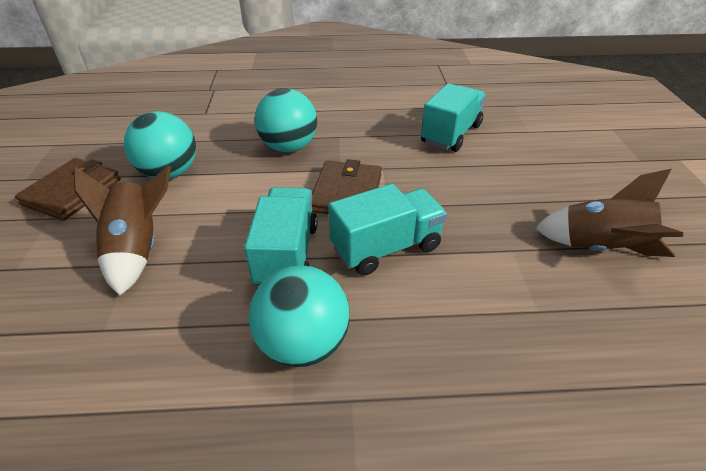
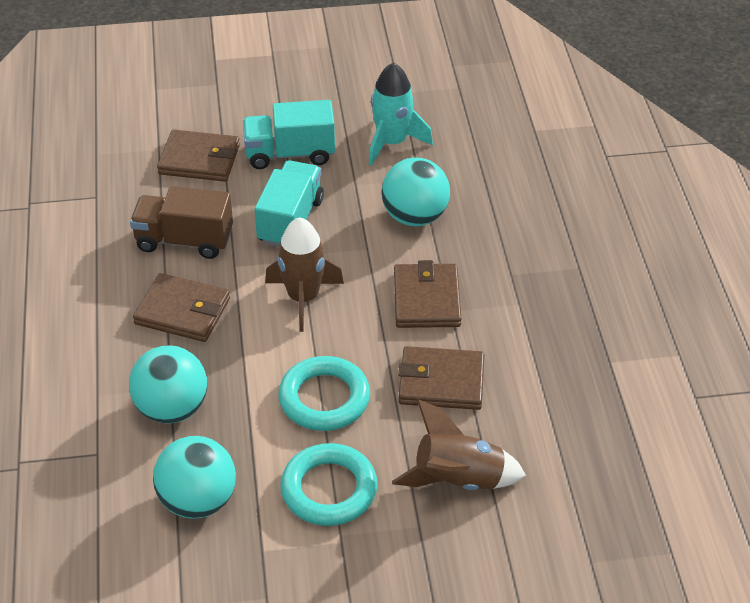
brown truck: none = 0 -> [130,186,233,259] = 1
brown wallet: [15,158,121,221] [312,159,382,214] = 2 -> [133,273,230,342] [157,129,240,182] [394,260,461,328] [398,346,484,410] = 4
turquoise ring: none = 0 -> [278,356,370,431] [281,443,378,526] = 2
turquoise rocket: none = 0 -> [369,62,433,166] = 1
turquoise truck: [244,187,318,285] [328,184,447,276] [421,83,486,152] = 3 -> [243,100,335,169] [255,160,324,247] = 2

